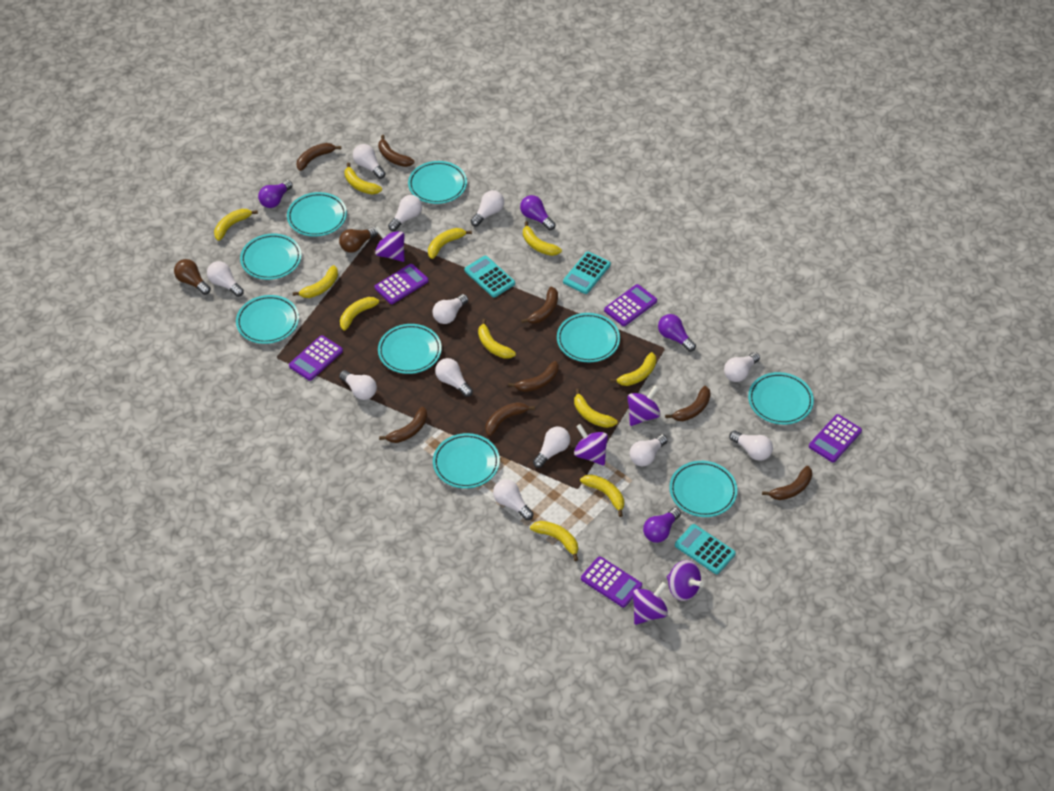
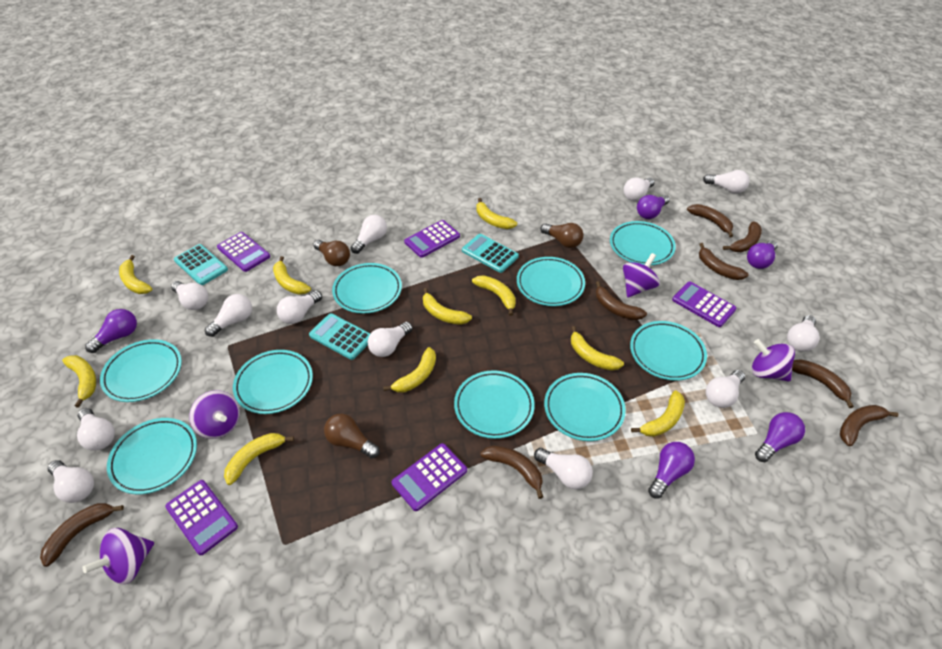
brown light bulb: [174,259,211,295] [339,227,378,253] = 2 -> [313,240,350,266] [324,414,380,458] [540,223,583,248] = 3
purple light bulb: [258,180,293,208] [520,195,556,230] [643,508,681,543] [658,314,696,352] = 4 -> [85,309,137,353] [637,195,670,219] [648,442,695,499] [747,240,778,269] [755,412,805,462] = 5
purple spinning top: [375,226,405,262] [574,424,608,466] [627,385,661,426] [633,582,668,625] [667,560,704,601] = 5 -> [82,528,154,584] [189,390,240,439] [623,253,660,297] [752,339,795,382] = 4
yellow banana: [214,209,258,241] [293,265,338,298] [340,297,385,330] [345,163,382,195] [428,228,472,259] [478,319,516,359] [523,221,562,256] [530,521,578,561] [574,389,617,428] [580,474,624,517] [610,352,656,386] = 11 -> [62,355,96,408] [119,255,152,294] [224,433,294,485] [273,256,311,295] [383,347,436,392] [423,288,472,325] [472,275,516,316] [476,198,517,229] [571,326,624,371] [631,391,685,437] = 10

